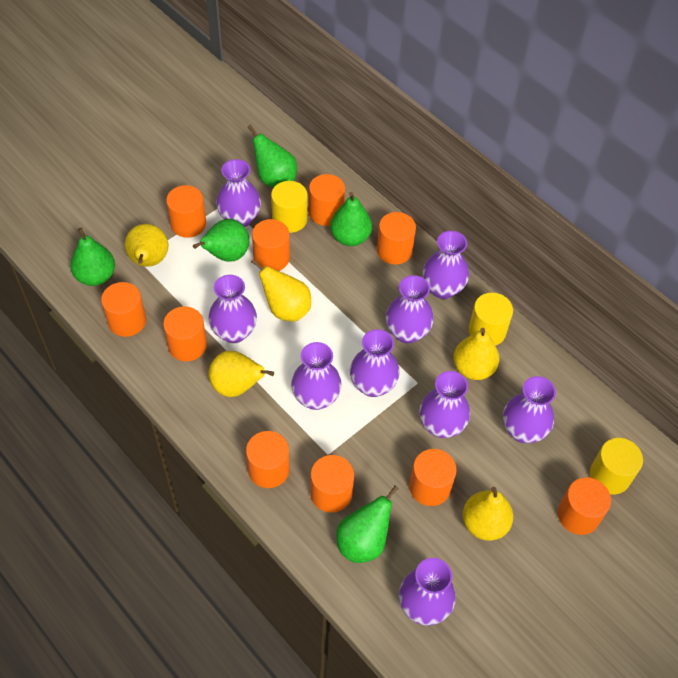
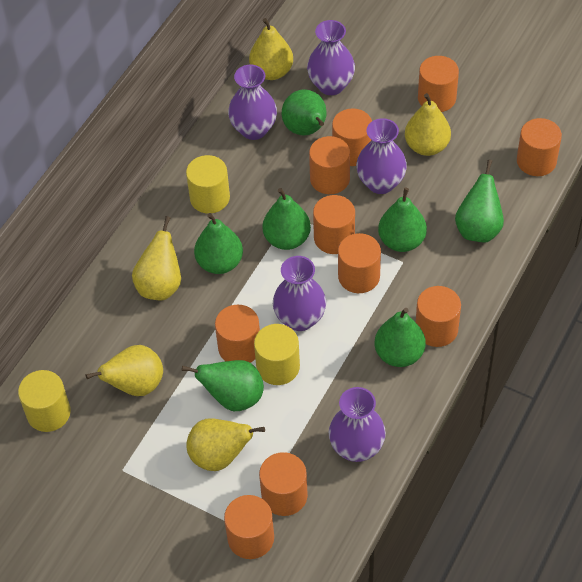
green pear: [70,228,115,286] [193,219,249,262] [247,125,297,188] [330,192,372,246] [336,485,399,563] = 5 -> [182,360,264,411] [194,213,243,274] [262,188,311,250] [282,89,327,135] [375,308,425,367] [378,188,427,252] [455,160,504,243] = 7
purple vase: [208,275,257,343] [216,159,261,227] [291,342,342,410] [350,329,400,397] [386,275,434,344] [399,558,456,626] [419,371,470,438] [423,231,469,299] [503,376,556,443] = 9 -> [228,65,277,140] [273,256,326,331] [307,20,355,95] [329,387,386,462] [356,118,407,194] = 5

